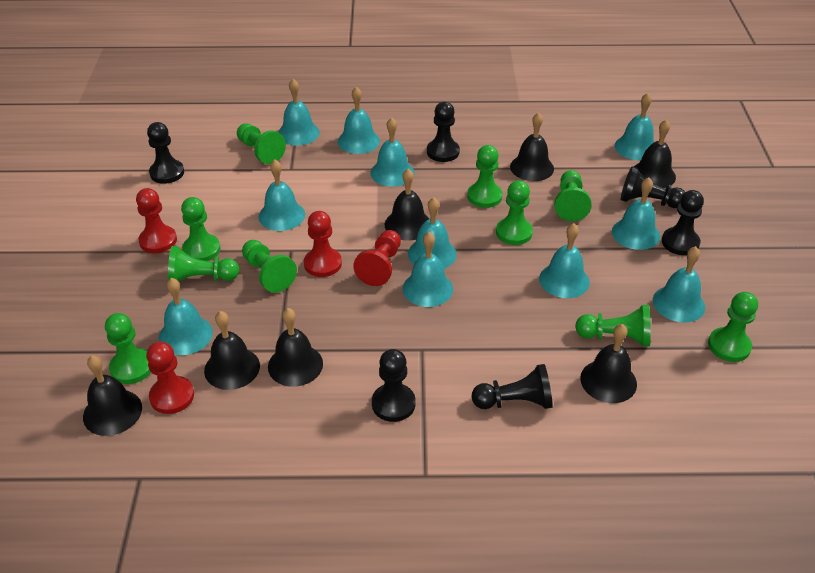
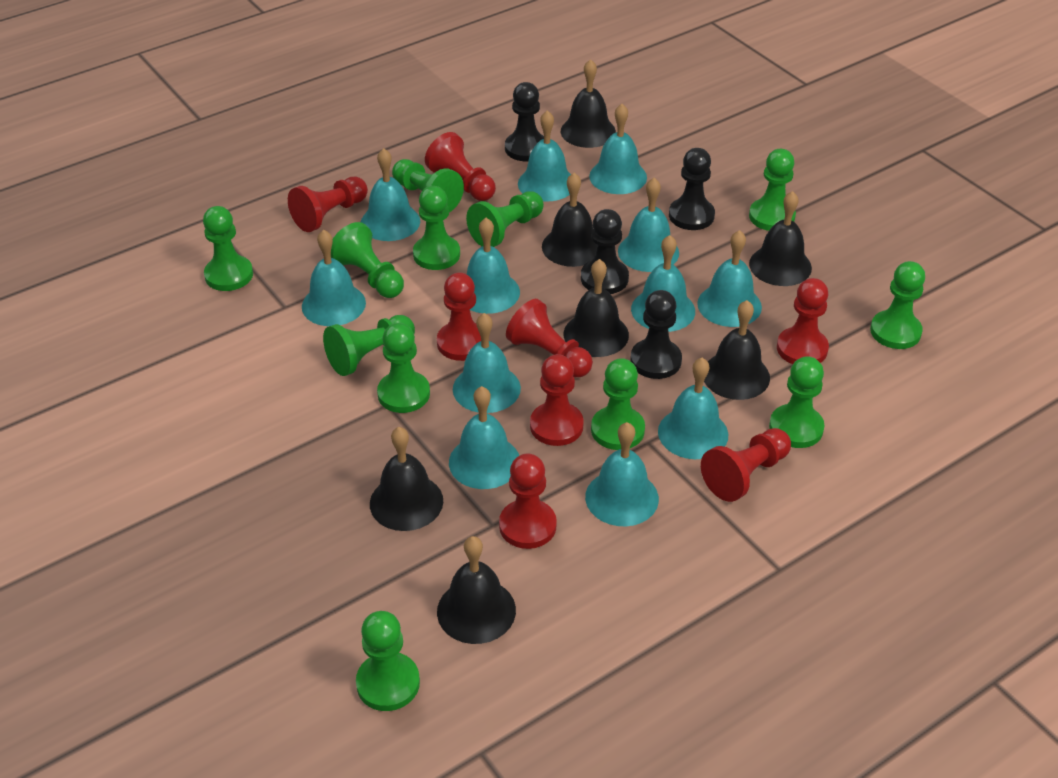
black pawn: [147,122,184,184] [372,349,416,422] [427,102,460,162] [472,364,553,409] [621,166,685,208] [662,190,704,255] = 6 -> [505,82,544,161] [581,209,629,294] [630,290,682,379] [669,148,715,230] = 4
green pawn: [105,313,151,384] [168,246,239,282] [181,197,221,261] [237,123,286,164] [242,240,297,293] [467,145,502,208] [496,180,533,245] [554,170,591,222] [575,305,651,347] [708,292,758,362] = 10 -> [203,206,253,291] [323,315,415,376] [331,222,404,298] [356,611,420,711] [377,323,430,413] [392,159,464,212] [413,186,460,270] [466,191,544,247] [591,358,645,450] [749,149,796,231] [769,356,825,448] [870,261,925,349] = 12
red pawn: [136,188,177,253] [146,341,194,414] [304,211,342,277] [353,230,401,286] = 4 -> [288,177,368,232] [425,132,496,201] [437,273,481,361] [499,453,557,549] [506,299,593,377] [530,354,584,446] [701,428,791,502] [777,278,829,364] = 8
turquoise bell: [159,278,213,355] [258,160,305,231] [278,79,320,146] [338,87,380,154] [370,117,415,187] [403,232,453,307] [408,197,457,269] [539,223,590,298] [612,177,660,250] [615,93,654,161] [653,246,705,322] = 11 -> [302,230,366,326] [361,148,420,241] [449,386,519,489] [453,313,521,413] [467,218,520,314] [518,110,571,202] [585,422,659,526] [589,104,647,194] [618,178,679,272] [631,235,695,332] [658,358,728,459] [697,230,762,327] = 12

